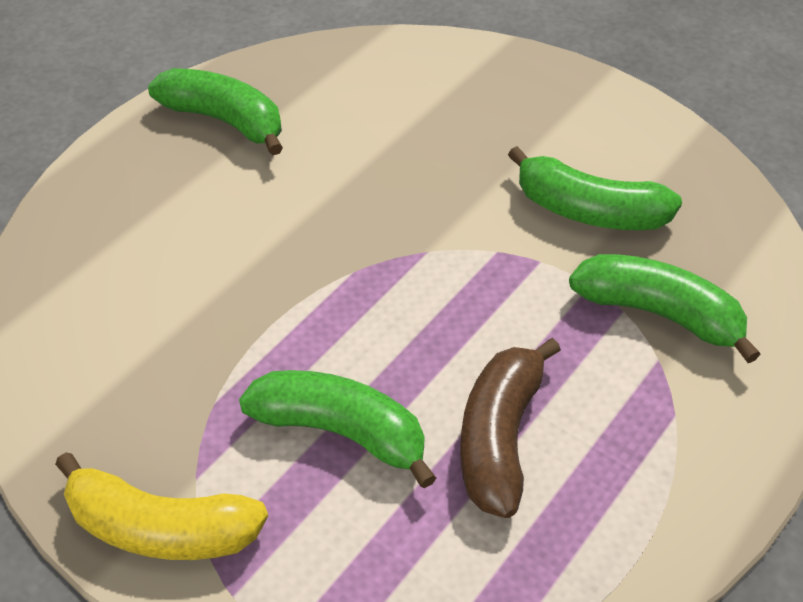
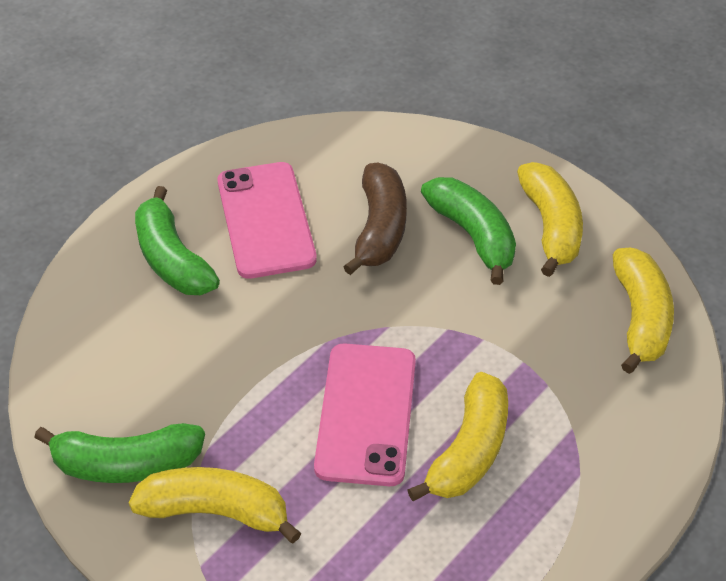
green banana: [148,68,283,155] [239,370,436,488] [508,146,682,230] [569,254,761,363] = 4 -> [34,423,205,483] [135,186,220,295] [421,177,516,285] = 3
pink phone: none = 0 -> [218,162,317,279] [314,343,416,486] = 2
yellow banana: [55,452,268,560] = 1 -> [128,467,301,543] [407,372,508,501] [517,162,583,277] [613,248,674,374] = 4

